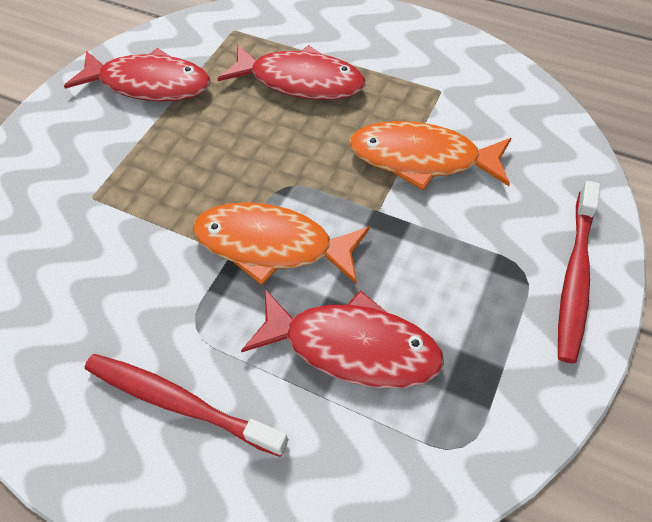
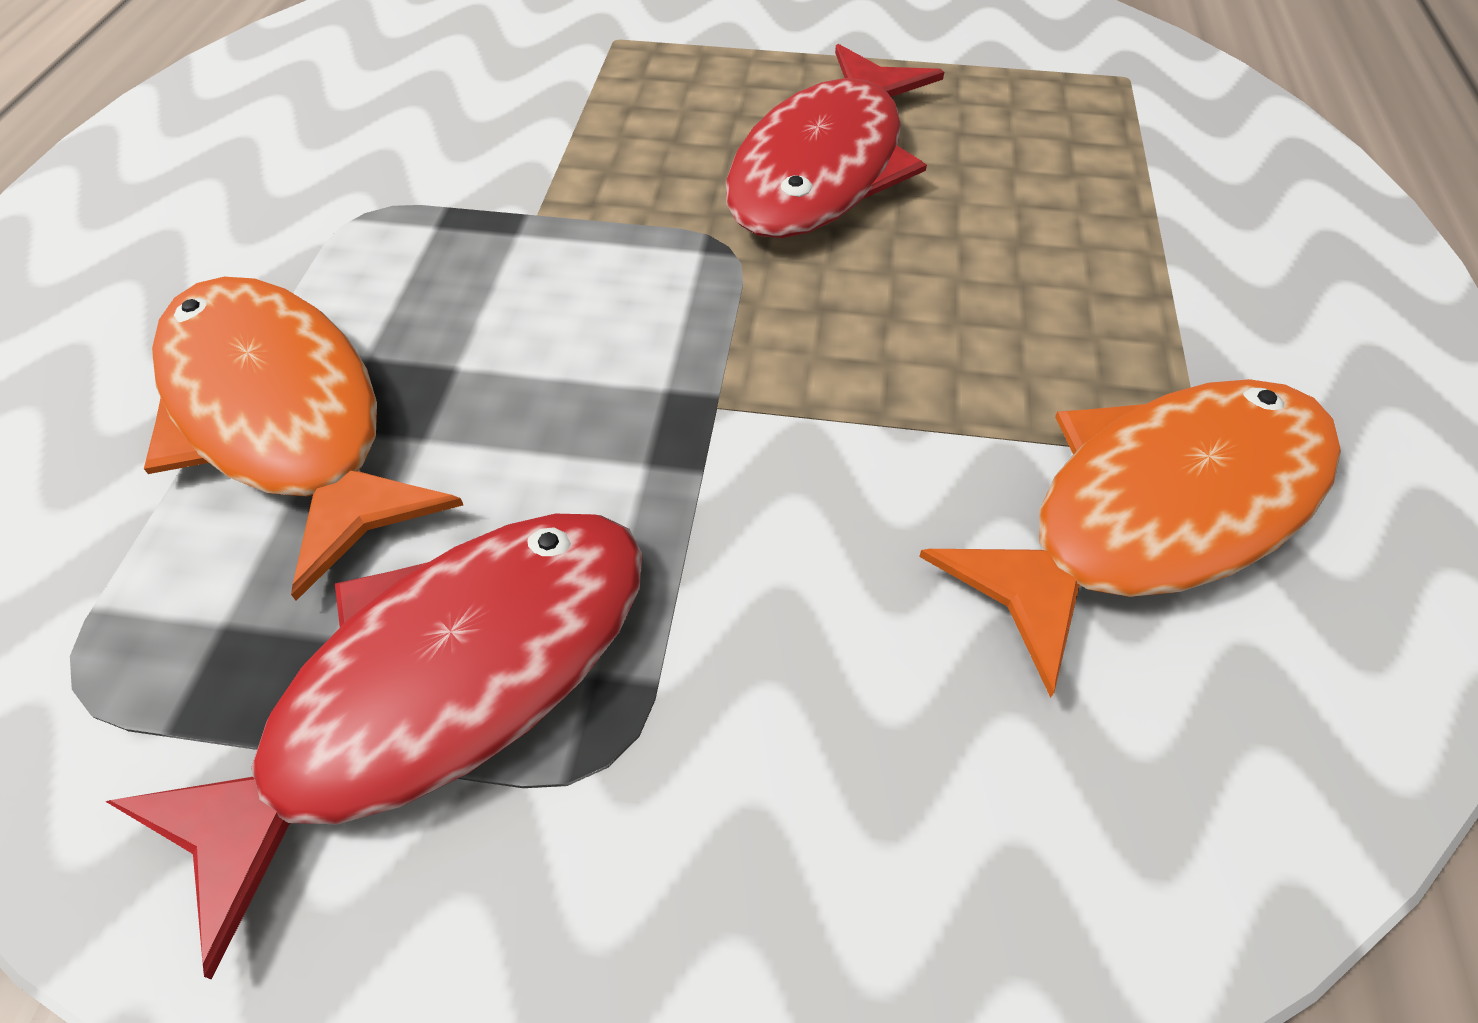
red fish: [64,48,210,102] [217,44,365,100] [241,289,444,388] = 3 -> [105,514,643,980] [726,44,944,238] = 2
red toothbrush: [85,354,288,457] [558,181,600,364] = 2 -> none = 0

